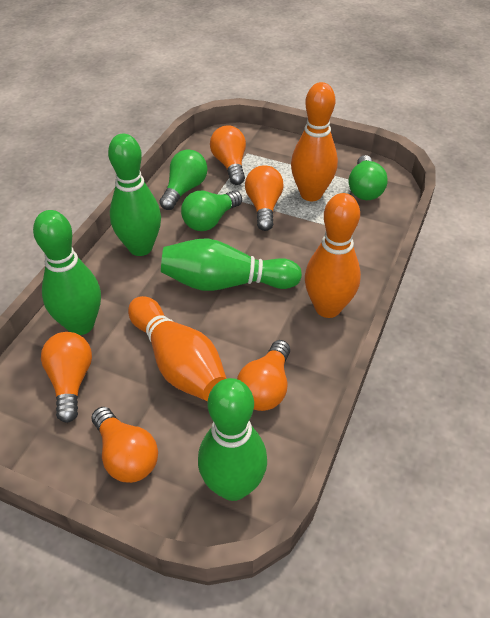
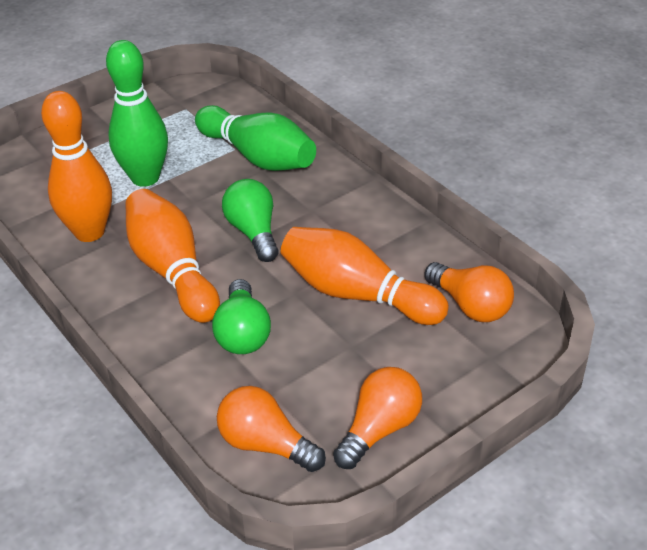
green bowling pin: [33,210,101,335] [108,134,161,256] [161,238,302,291] [198,378,267,501] = 4 -> [106,40,168,187] [195,105,316,171] = 2
green light bulb: [160,149,208,210] [181,191,242,231] [349,155,388,200] = 3 -> [212,279,271,354] [222,179,278,262] = 2
orange light bulb: [41,332,92,423] [91,407,158,483] [210,125,246,185] [237,340,290,411] [245,165,284,231] = 5 -> [217,386,326,472] [333,367,422,469] [425,262,514,322] = 3

